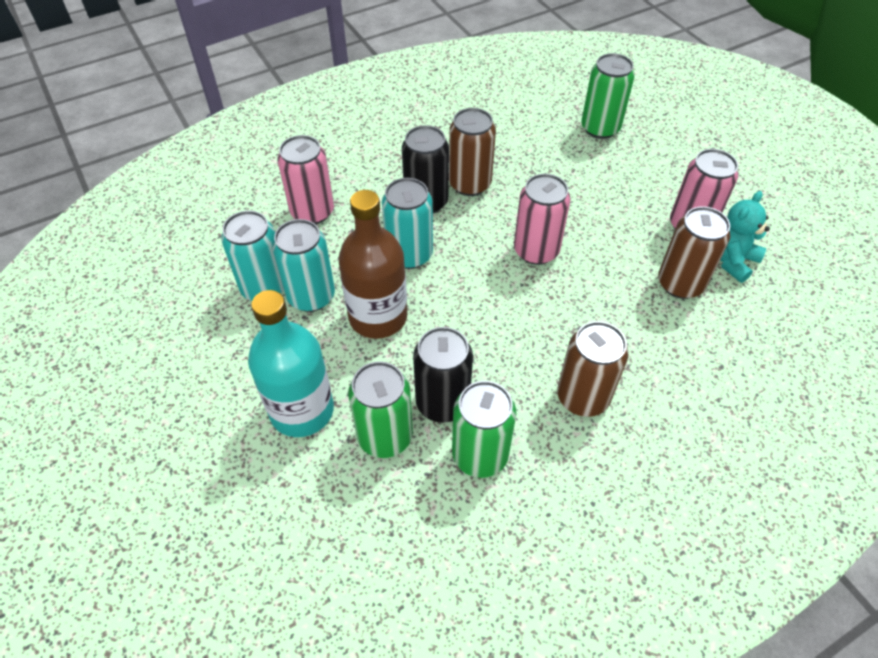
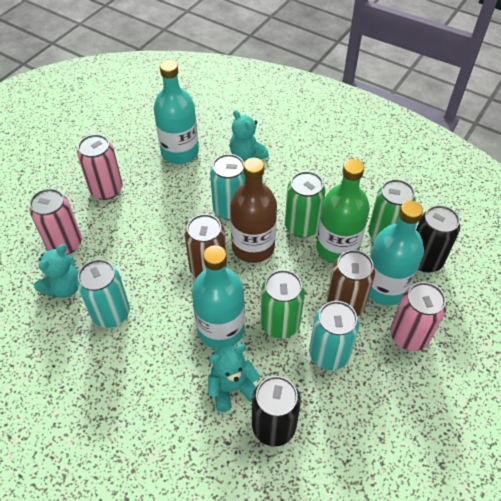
brown can: [449,108,496,196] [557,321,629,417] [658,206,730,299] = 3 -> [185,214,227,278] [327,250,375,316] = 2
green bottle: none = 0 -> [316,159,370,263] = 1
turquoise bottle: [248,290,334,437] = 1 -> [154,60,199,164] [192,245,245,349] [369,201,424,305] = 3
turquoise teddy bear: [720,191,770,283] = 1 -> [34,244,79,298] [208,344,260,412] [230,110,269,161] = 3

